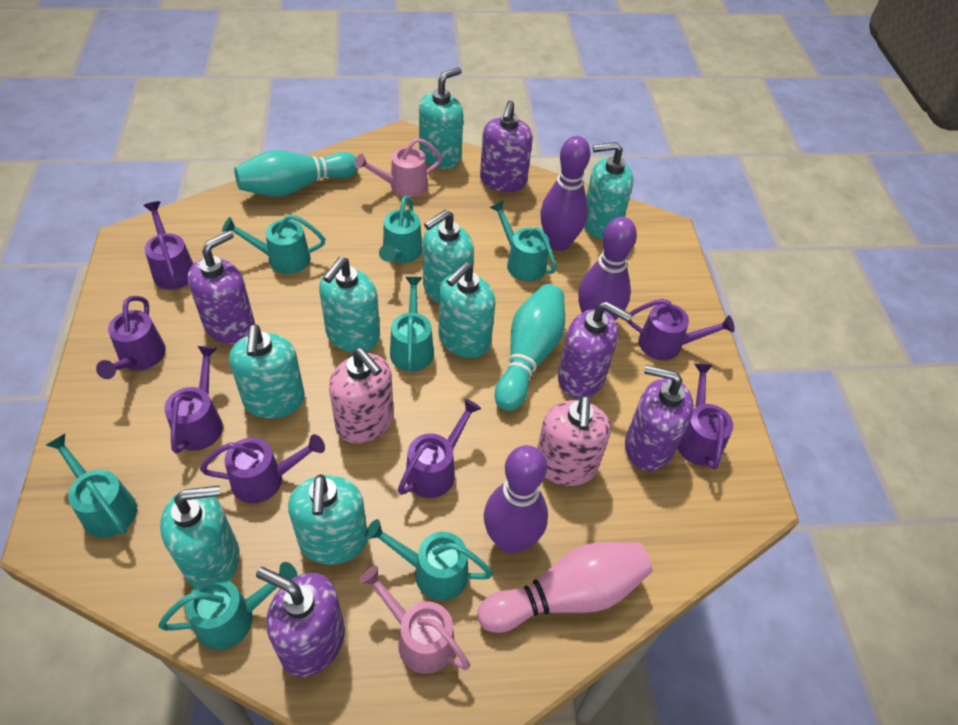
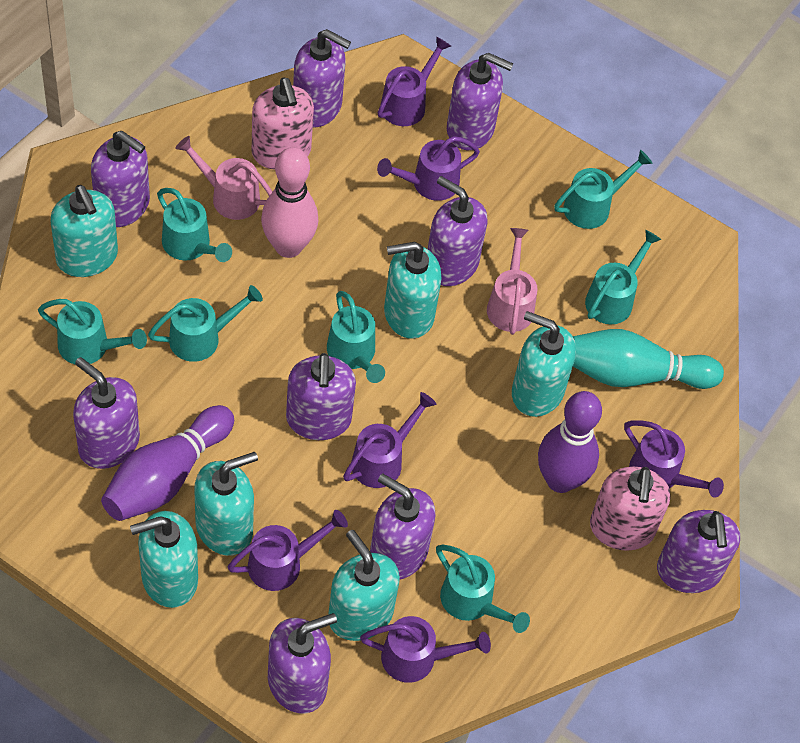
purple bowling pin: [484,445,548,554] [540,136,591,251] [578,217,637,321] = 3 -> [101,405,234,521] [538,391,602,493] = 2
purple soap dispenser: [188,231,255,344] [256,567,345,677] [480,100,533,192] [558,301,632,399] [625,365,694,471] = 5 -> [73,357,140,469] [91,131,150,227] [268,613,337,714] [286,353,356,440] [293,29,351,127] [370,474,436,579] [428,176,487,286] [447,53,513,150] [657,510,740,593] = 9
purple watering can: [96,296,166,379] [143,201,193,289] [164,346,223,454] [200,434,325,503] [398,399,481,498] [626,299,735,360] [677,364,733,470] = 7 -> [228,510,348,591] [343,392,436,488] [360,616,491,683] [377,136,480,201] [378,37,451,126] [624,421,724,498] = 6
turquoise bowling pin: [234,150,359,197] [495,284,565,411] = 2 -> [573,329,724,389] = 1
turquoise soap dispenser: [160,485,239,587] [229,324,305,419] [288,474,368,565] [319,257,380,352] [419,67,463,169] [423,210,474,303] [438,262,495,358] [584,142,633,239] = 8 -> [51,185,118,277] [130,511,198,608] [194,452,258,556] [328,530,400,641] [384,242,442,339] [512,311,576,417] = 6

